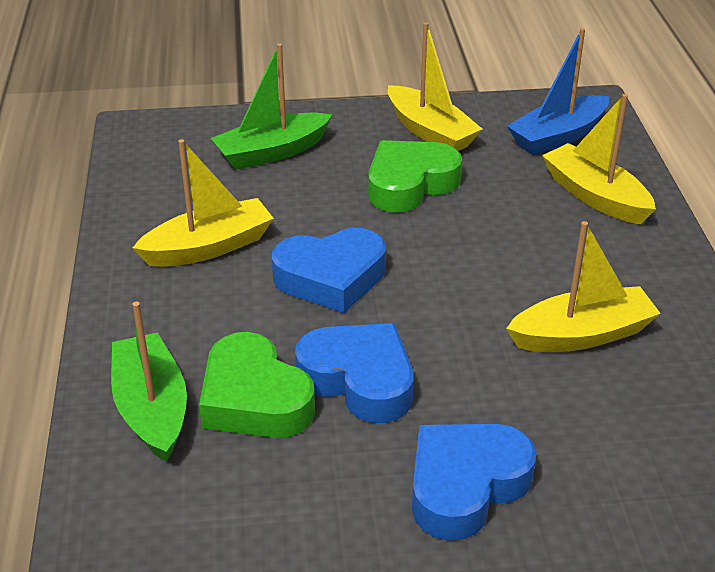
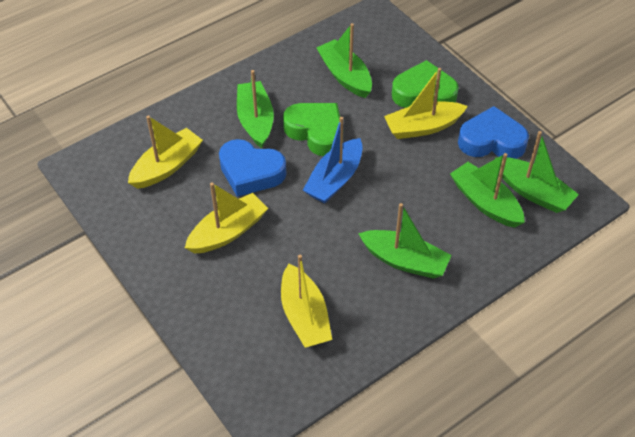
blue heart: [272,228,386,313] [295,323,413,423] [412,424,537,541] = 3 -> [219,139,287,197] [458,106,529,159] = 2
green boat: [111,302,187,462] [211,43,332,170] = 2 -> [237,70,274,148] [316,23,372,98] [358,203,452,279] [450,153,525,228] [495,131,579,213] = 5

